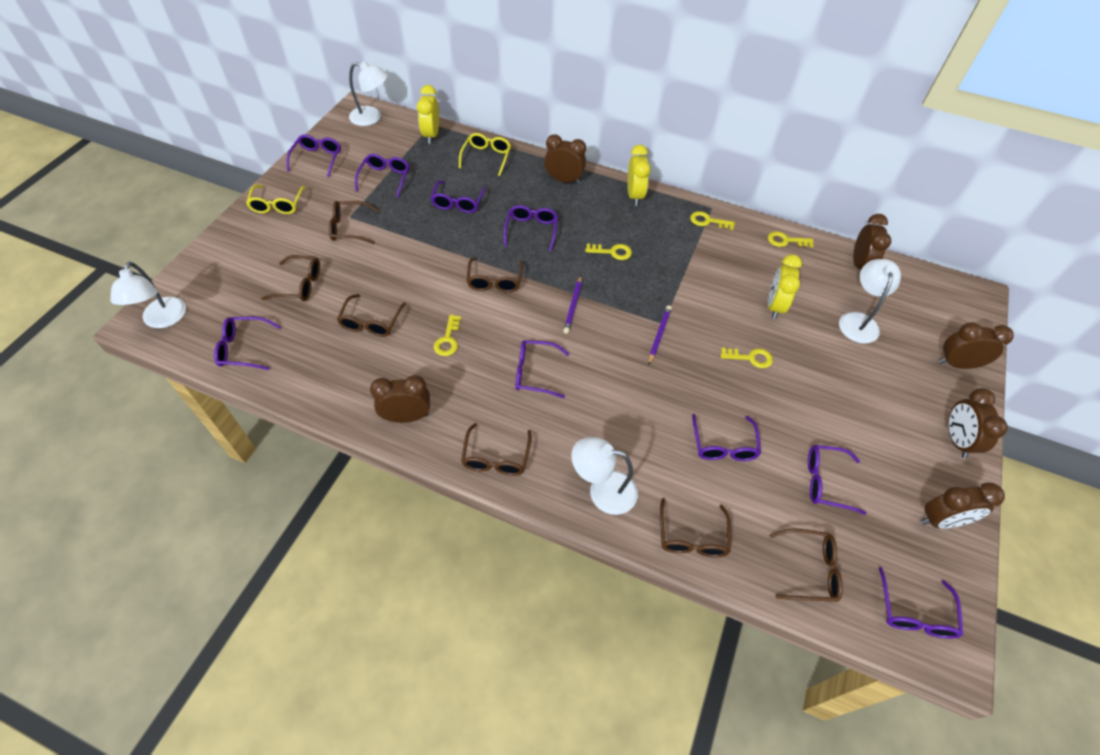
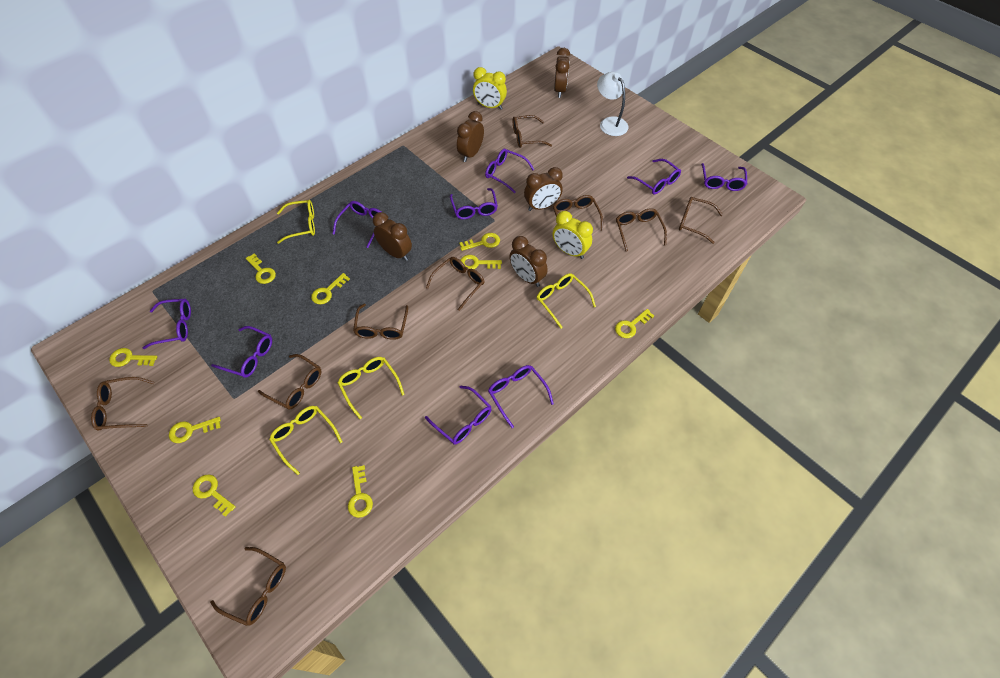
brown clock: [370,375,430,423] [544,134,586,184] [853,214,891,269] [921,482,1005,528] [938,322,1014,369] [948,388,1008,458] = 6 -> [373,212,412,261] [457,111,484,162] [509,236,548,287] [524,167,563,211] [554,48,570,98] = 5
brown glasses: [261,255,320,302] [329,201,380,244] [337,294,406,337] [461,423,532,476] [467,257,523,293] [660,498,731,557] [769,528,843,602] = 7 -> [91,377,155,431] [210,547,286,626] [258,354,322,409] [353,304,408,340] [426,257,485,311] [513,115,552,148] [553,195,603,231] [616,208,667,252] [679,197,723,244] = 9
purple pencil: [563,276,582,334] [648,305,672,365] = 2 -> none = 0
white lamp: [110,262,186,328] [349,61,388,126] [571,437,638,515] [839,259,901,344] = 4 -> [597,72,629,136] = 1
yellow clock: [417,85,439,144] [627,145,651,206] [768,254,802,319] = 3 -> [473,67,507,110] [553,211,593,259] = 2
yellow glasses: [246,185,306,214] [459,133,511,176] = 2 -> [269,406,342,475] [277,200,315,244] [338,357,405,419] [537,273,596,329] = 4
yellow key: [434,315,461,356] [585,243,632,260] [690,211,735,230] [721,348,773,368] [768,231,814,247] = 5 -> [109,348,157,367] [169,417,221,443] [193,475,236,517] [246,253,276,284] [311,273,350,304] [348,465,373,518] [459,233,500,251] [461,255,502,269] [615,309,654,338] = 9

